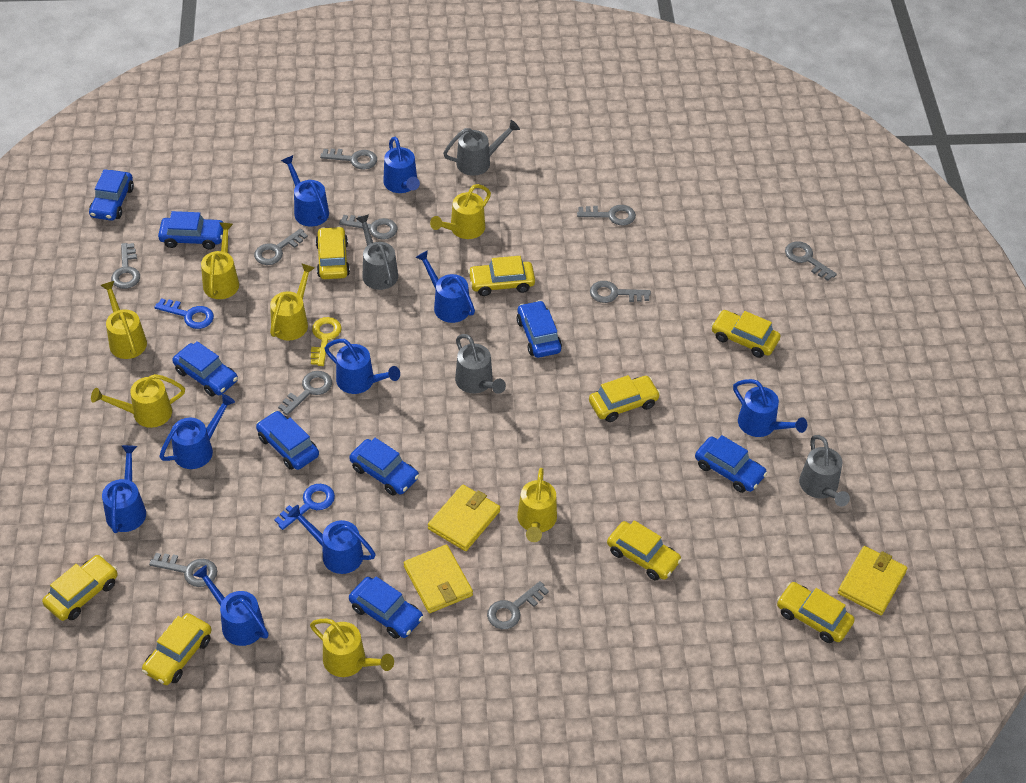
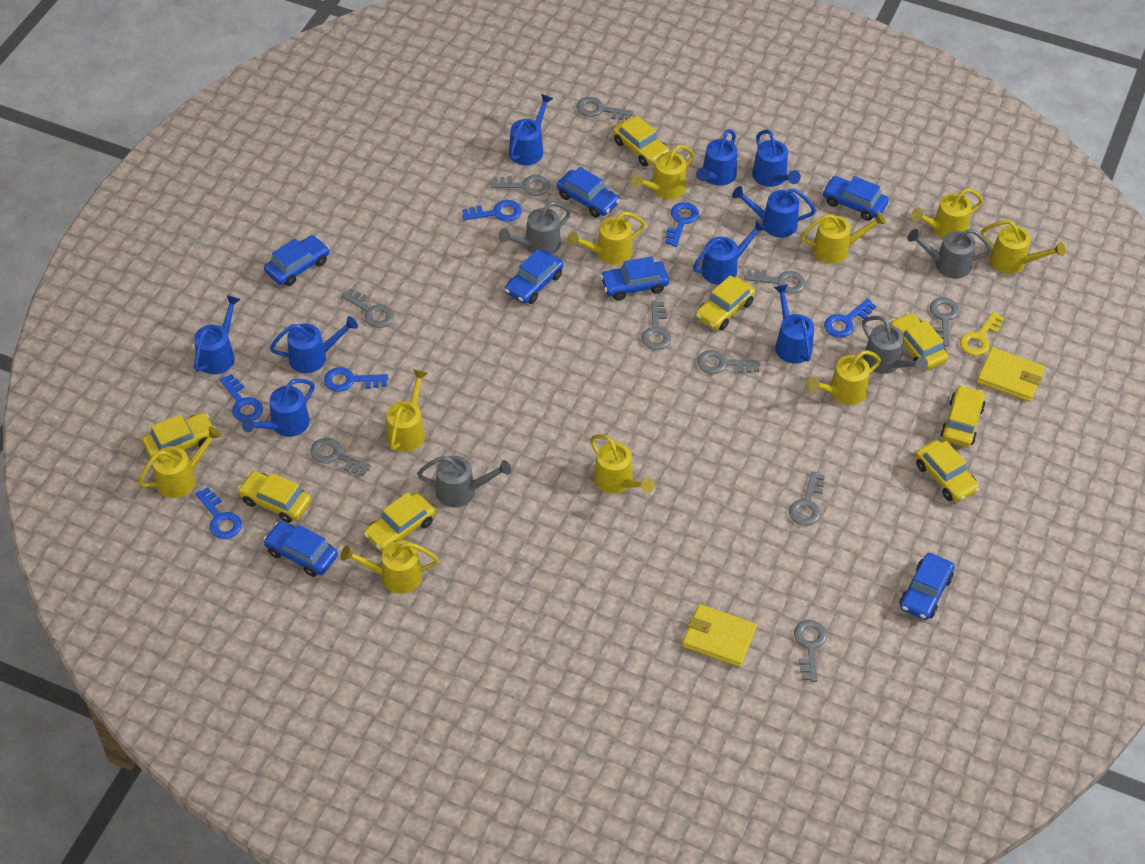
blue car: [89,169,134,221] [158,211,223,250] [173,341,238,397] [256,411,319,470] [349,438,419,496] [349,576,423,639] [517,300,562,358] [695,435,767,493] = 8 -> [263,521,338,577] [264,235,329,286] [505,249,563,304] [557,167,620,217] [600,256,669,301] [822,176,889,221] [899,553,954,620] = 7
blue key: [154,298,214,329] [274,484,335,530] = 2 -> [195,487,242,539] [220,374,263,422] [324,367,388,392] [462,200,521,221] [665,202,699,247] [824,298,876,338] = 6
yellow wallet: [404,544,473,613] [428,485,500,551] [838,546,907,615] = 3 -> [682,604,757,667] [977,347,1045,402] = 2
yellow watering can: [91,374,185,428] [100,281,147,359] [201,222,239,299] [270,263,315,341] [310,619,394,677] [430,184,491,239] [517,468,557,542] = 7 -> [138,426,222,498] [340,541,439,594] [386,370,428,452] [568,212,646,265] [590,434,655,494] [631,145,694,199] [801,212,886,263] [807,351,881,405] [911,188,983,239] [981,220,1065,273] = 10

